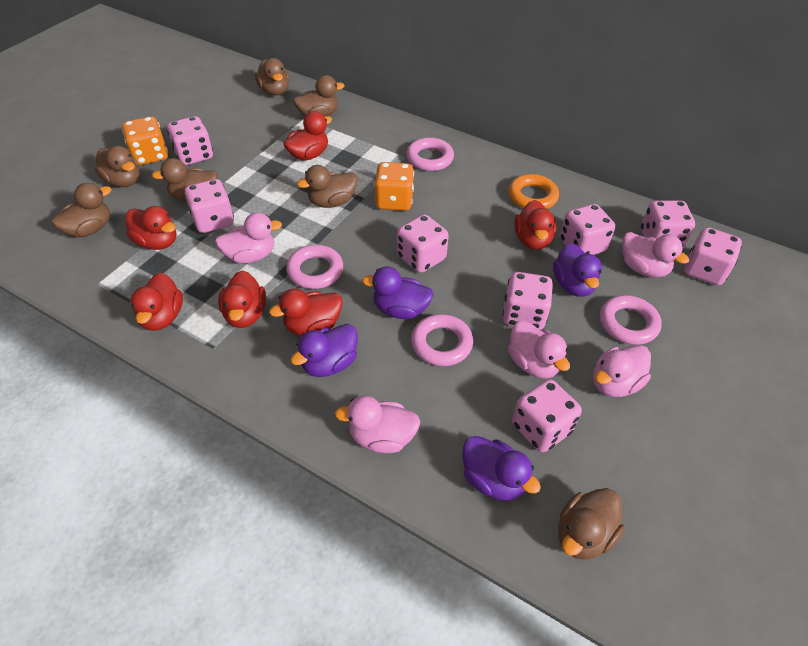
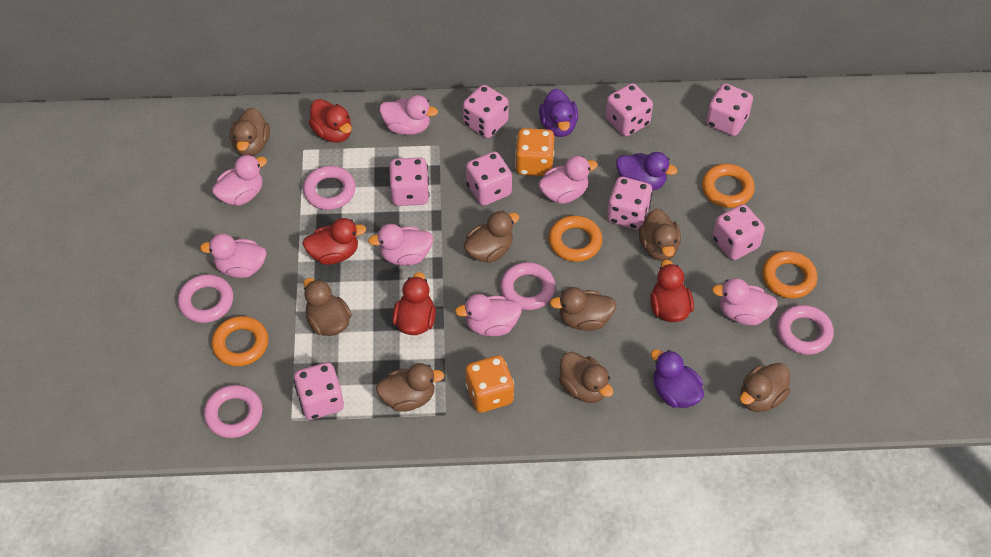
brown duck: [51,183,111,237] [95,146,140,187] [152,158,218,202] [255,58,289,95] [293,75,344,116] [297,165,358,208] [558,488,625,560] = 7 -> [230,107,270,156] [303,278,352,336] [376,363,444,412] [464,211,519,263] [550,287,616,331] [559,352,613,403] [639,209,681,261] [740,363,790,412] = 8
orange ring: [508,174,559,209] = 1 -> [212,316,268,366] [549,216,602,262] [702,164,755,208] [762,251,817,299] = 4
pink duck: [215,212,282,263] [335,395,420,453] [508,320,570,379] [593,345,651,397] [622,232,689,278] = 5 -> [200,233,267,278] [212,155,267,206] [368,224,433,266] [380,95,438,135] [455,294,522,336] [538,156,598,204] [712,278,778,325] = 7
pink ring: [286,245,343,289] [406,137,454,171] [411,314,473,366] [600,295,662,345] = 4 -> [178,274,233,323] [204,385,263,438] [303,166,356,210] [500,262,556,310] [777,305,834,355] = 5
purple duck: [290,324,358,377] [362,267,434,319] [462,436,541,501] [553,243,602,297] = 4 -> [539,88,578,137] [616,152,678,191] [651,349,704,408] = 3
red duck: [126,206,176,250] [130,273,183,331] [218,270,266,328] [269,289,343,335] [283,111,332,160] [514,200,557,250] = 6 -> [303,218,366,265] [309,99,352,143] [392,272,436,335] [650,260,694,322] = 4

